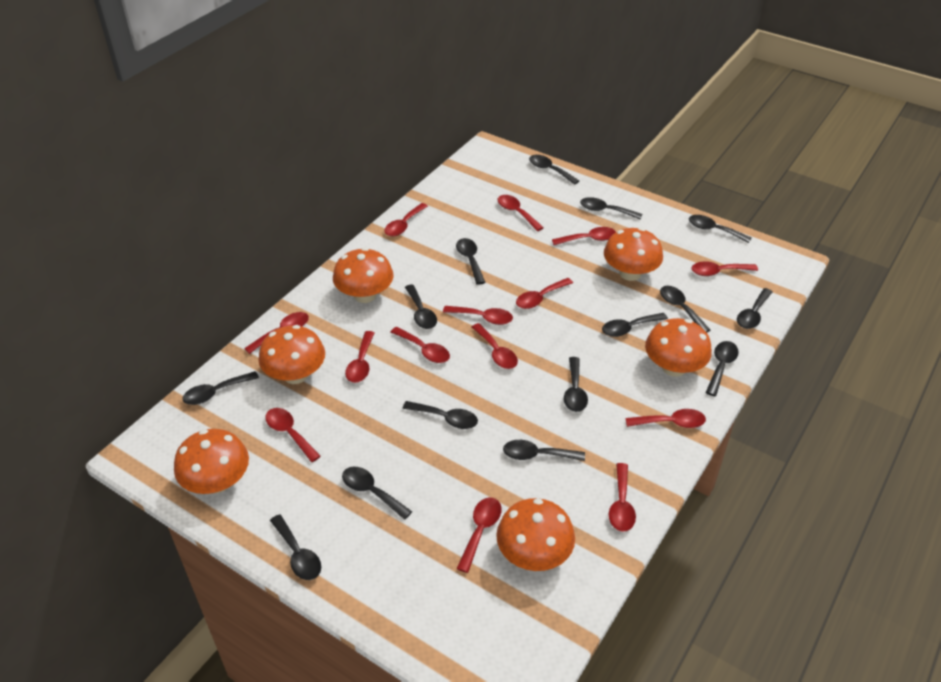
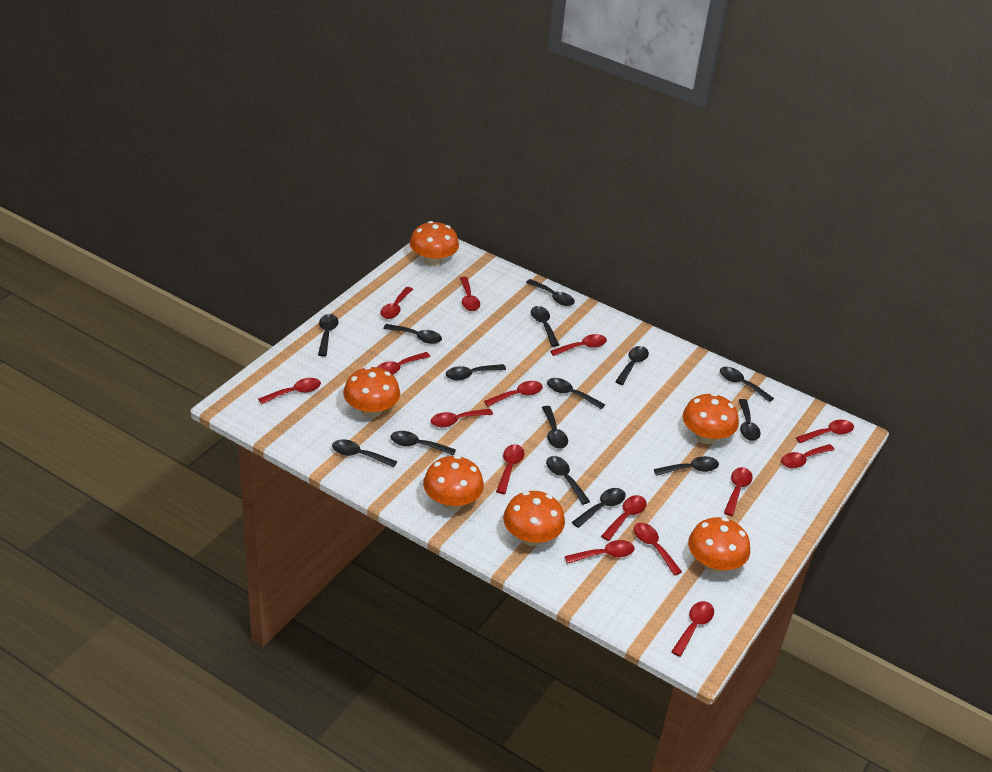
red spoon: [244,312,309,354] [265,408,321,462] [345,331,374,383] [385,203,428,237] [391,327,450,363] [443,306,513,325] [457,497,501,573] [472,323,518,369] [498,195,544,231] [516,278,573,309] [552,227,616,245] [609,463,636,532] [625,409,706,428] [691,261,758,276] = 14 -> [258,378,321,404] [377,352,430,375] [380,287,413,319] [430,409,493,427] [460,277,480,311] [484,381,543,406] [496,444,525,494] [550,334,607,356] [565,540,635,564] [601,495,647,541] [634,523,682,576] [671,601,714,657] [724,467,753,516] [781,444,835,468] [796,420,854,443] = 15

